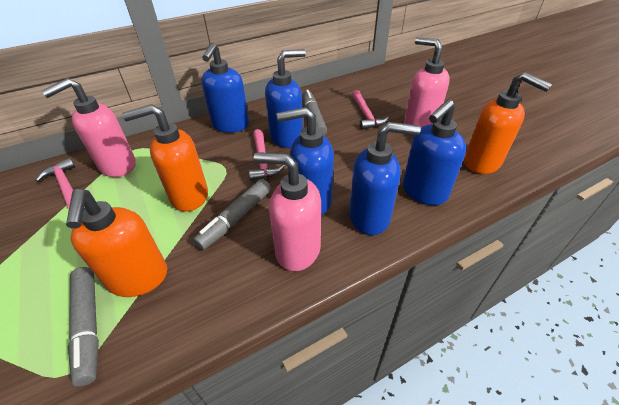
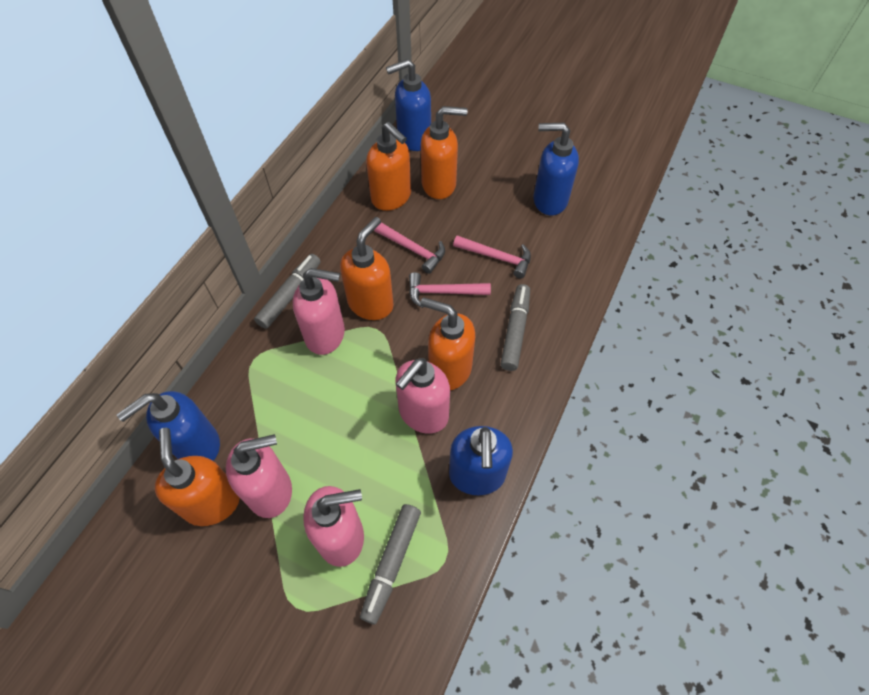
blue soap dispenser: [201,42,249,133] [265,49,306,148] [276,107,334,215] [349,122,421,235] [403,99,466,205] = 5 -> [116,391,220,461] [386,59,431,151] [449,426,513,495] [534,123,579,215] = 4
orange soap dispenser: [66,189,167,297] [122,104,208,212] [464,72,552,174] = 3 -> [155,428,240,526] [340,217,394,320] [366,122,411,211] [421,106,468,199] [421,297,475,390] = 5
pink soap dispenser: [41,78,136,177] [254,152,321,271] [404,37,450,127] = 3 -> [226,434,292,518] [293,268,345,355] [303,486,364,567] [395,358,450,434] = 4

